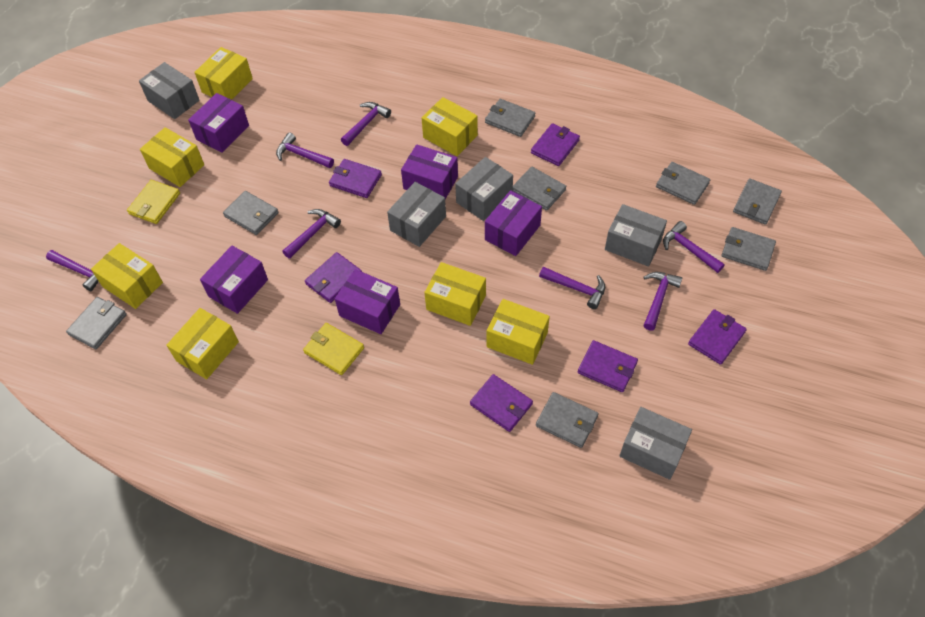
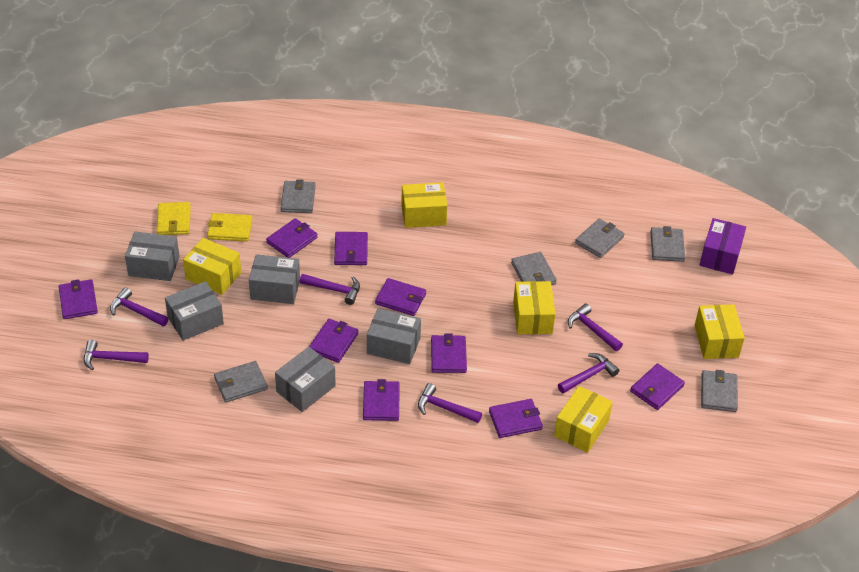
grey wallet: [66,297,127,349] [223,191,279,235] [485,99,536,137] [513,166,566,211] [536,392,599,448] [656,162,710,205] [722,227,776,271] [733,179,782,225] = 8 -> [214,361,268,402] [281,179,316,213] [511,252,557,285] [575,218,624,258] [650,226,685,262] [701,370,738,412] = 6
purple box: [188,93,249,153] [200,246,268,314] [335,269,400,334] [401,144,458,199] [485,190,542,256] = 5 -> [700,218,746,274] = 1
purple hammer: [46,250,99,291] [276,132,334,168] [282,209,341,259] [341,102,391,146] [539,267,605,309] [644,272,683,331] [663,221,725,273] = 7 -> [84,340,149,370] [110,287,169,326] [300,274,360,305] [418,383,482,423] [558,353,619,394] [568,304,623,351] = 6
purple wallet: [305,252,362,303] [329,159,382,198] [470,374,533,432] [531,123,580,166] [578,340,638,392] [688,309,747,365] = 6 -> [59,279,98,319] [266,218,318,258] [309,319,359,363] [334,232,368,265] [363,379,400,421] [375,278,426,316] [431,333,467,373] [489,399,543,438] [630,363,685,410] = 9
yellow box: [91,243,163,309] [140,127,204,187] [166,308,239,379] [194,47,253,100] [422,97,478,156] [424,262,486,326] [487,299,550,365] = 7 -> [183,238,241,295] [401,182,448,228] [513,281,555,334] [554,386,613,453] [694,304,745,359] = 5

